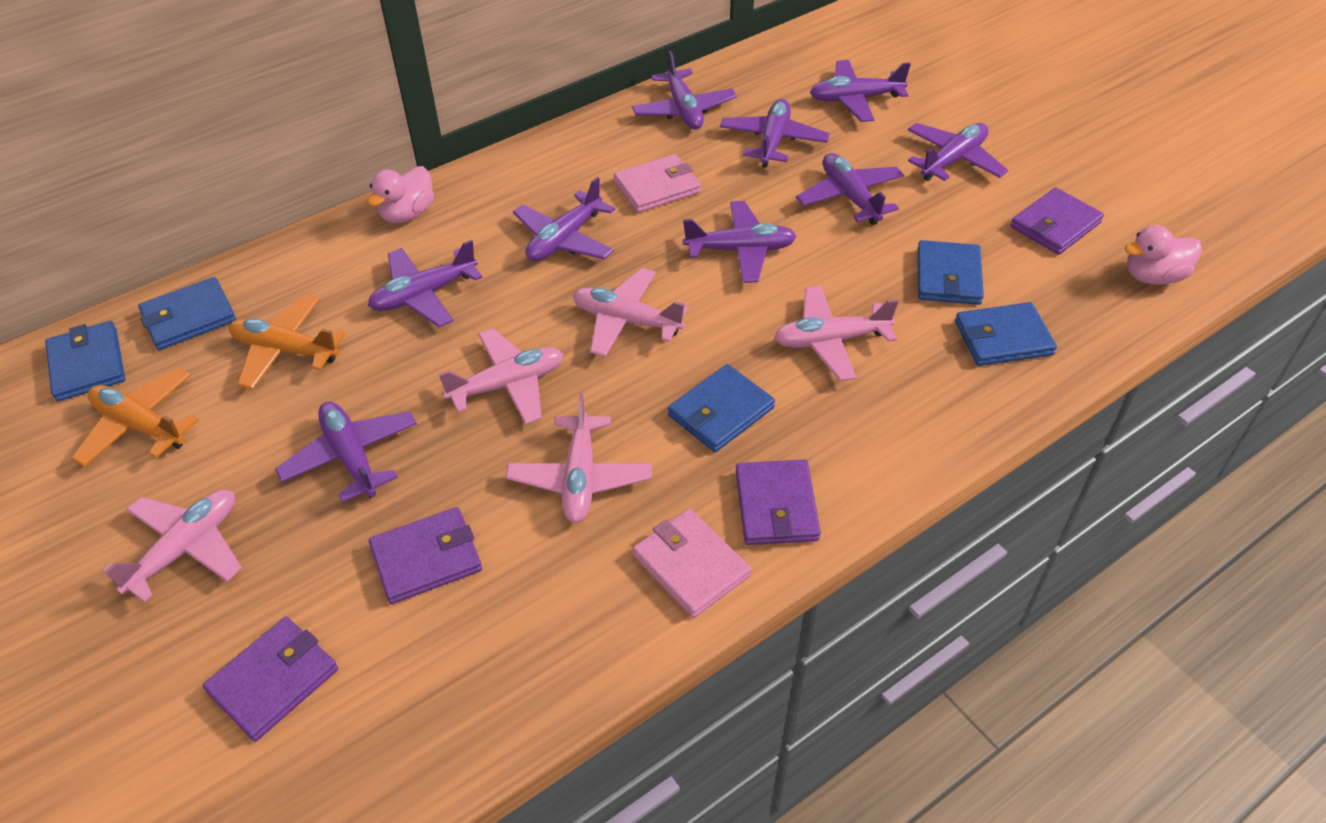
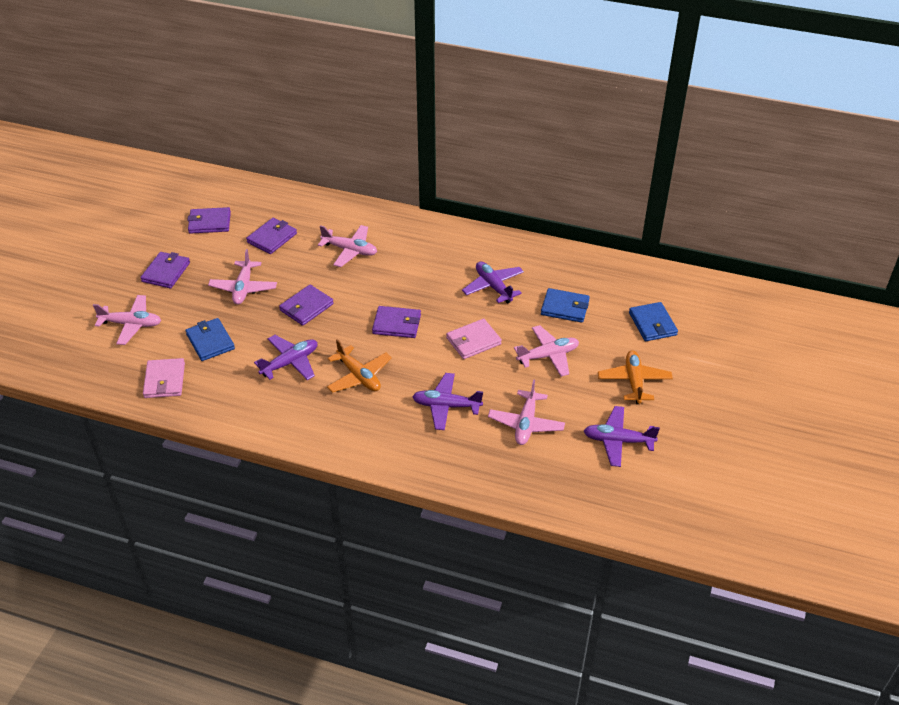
blue wallet: [45,321,125,401] [138,277,236,350] [668,364,775,452] [917,240,984,305] [955,302,1057,366] = 5 -> [185,318,235,361] [541,288,590,323] [629,302,678,341] = 3
pink duck: [367,166,434,223] [1125,225,1202,285] = 2 -> none = 0
purple plane: [275,402,417,502] [368,240,483,327] [513,177,615,261] [632,51,737,129] [683,201,797,283] [720,99,830,168] [796,153,904,225] [810,60,911,122] [908,123,1008,181] = 9 -> [254,335,317,380] [412,373,483,430] [462,261,524,304] [584,406,660,467] = 4
purple wallet: [203,617,338,741] [369,507,482,604] [736,459,821,545] [1011,187,1104,255] = 4 -> [140,252,190,288] [187,207,231,234] [246,218,297,254] [279,284,334,326] [372,306,421,338] = 5

